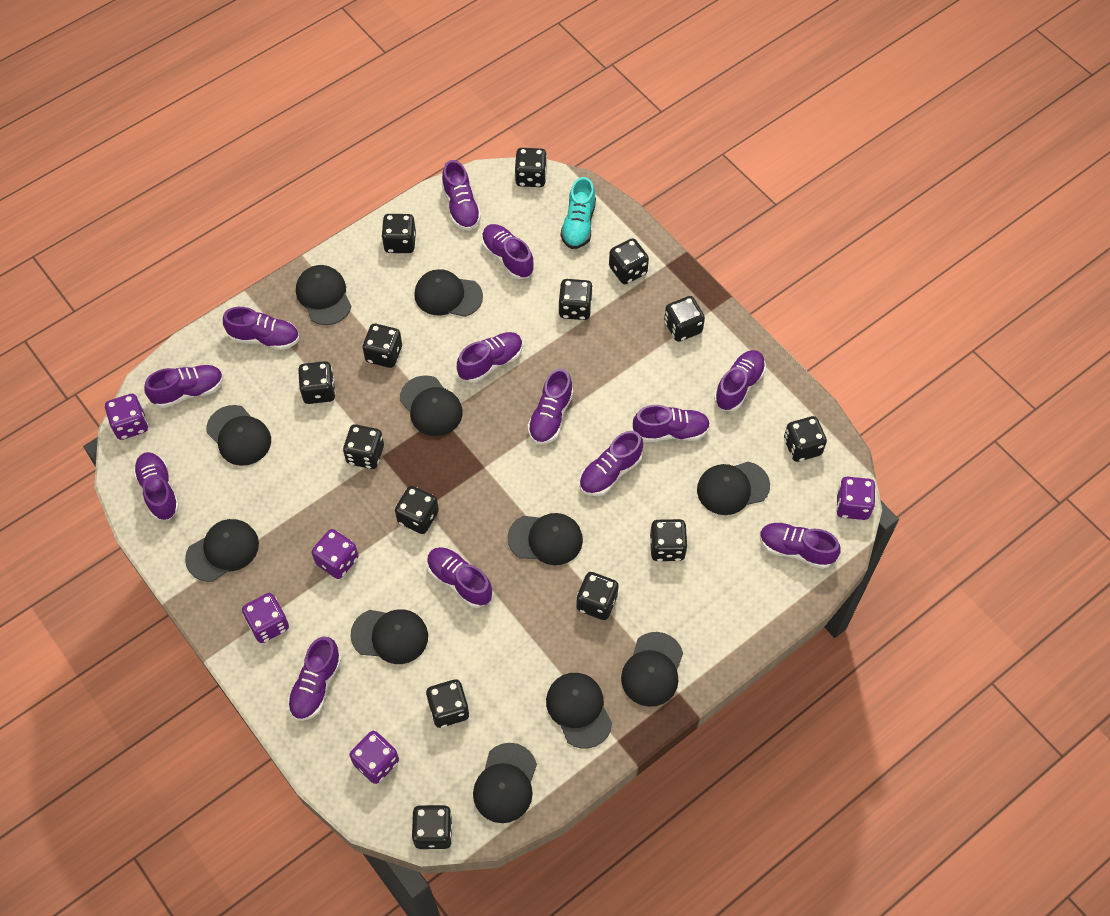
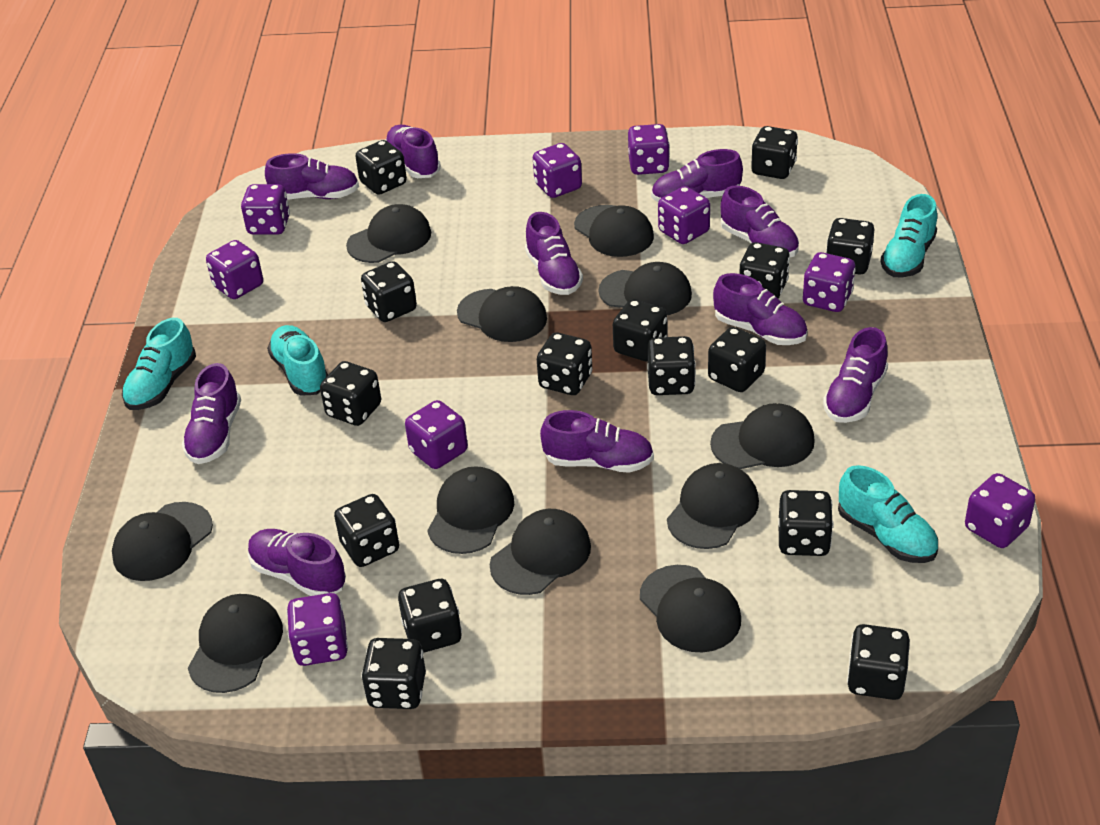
black dice: [298,361,336,404] [343,424,384,469] [362,324,402,368] [381,214,416,253] [395,486,439,534] [411,805,453,849] [426,679,469,728] [515,148,547,187] [559,279,593,320] [576,572,619,620] [609,238,649,284] [650,519,688,561] [664,296,705,342] [784,416,827,462] = 14 -> [320,361,381,426] [334,494,399,567] [355,140,407,195] [361,261,417,322] [361,638,426,709] [398,579,462,653] [537,333,592,395] [613,299,667,362] [647,336,696,395] [708,327,766,392] [739,242,790,298] [751,126,798,179] [778,490,833,556] [826,218,874,275] [847,624,910,700] = 15
purple dice: [105,394,148,440] [242,593,289,643] [312,529,358,579] [349,731,399,784] [836,477,875,520] = 5 -> [206,240,263,299] [241,184,290,235] [287,593,348,666] [405,400,468,469] [533,143,582,198] [628,124,670,175] [658,186,710,244] [803,252,856,312] [965,473,1035,548] = 9
purple shoe: [133,452,179,520] [144,365,224,408] [223,307,299,350] [288,636,342,721] [427,547,492,608] [442,160,481,231] [457,332,523,383] [481,224,534,279] [528,369,573,444] [579,431,643,496] [633,405,710,442] [714,350,766,411] [760,522,841,569] = 13 -> [182,363,241,464] [248,529,346,596] [265,153,359,200] [385,125,441,178] [525,212,583,295] [540,410,654,473] [651,149,743,202] [713,273,807,345] [721,185,799,257] [823,327,888,423] = 10
turquoise shoe: [561,177,596,249] = 1 -> [122,318,196,410] [267,325,328,396] [838,465,938,563] [880,194,937,278] = 4

